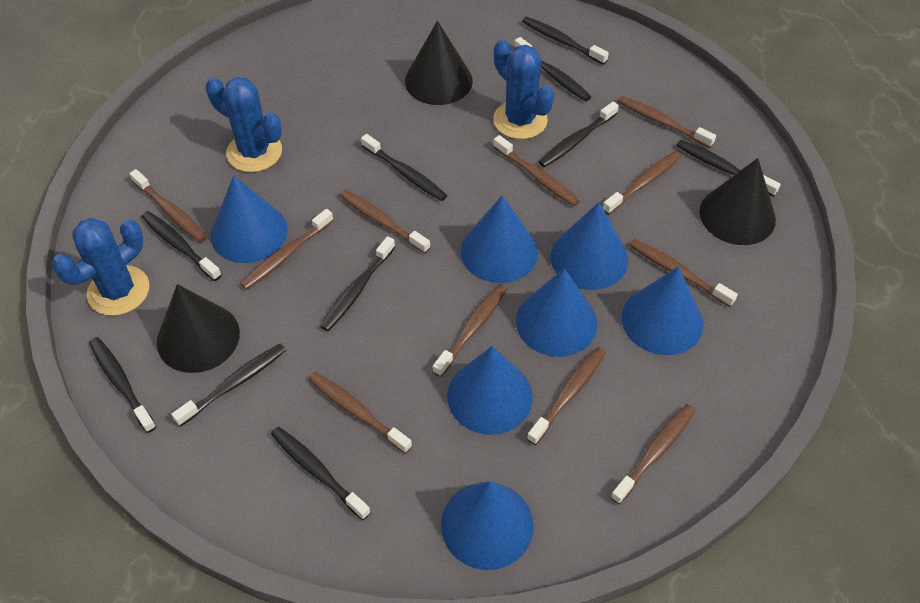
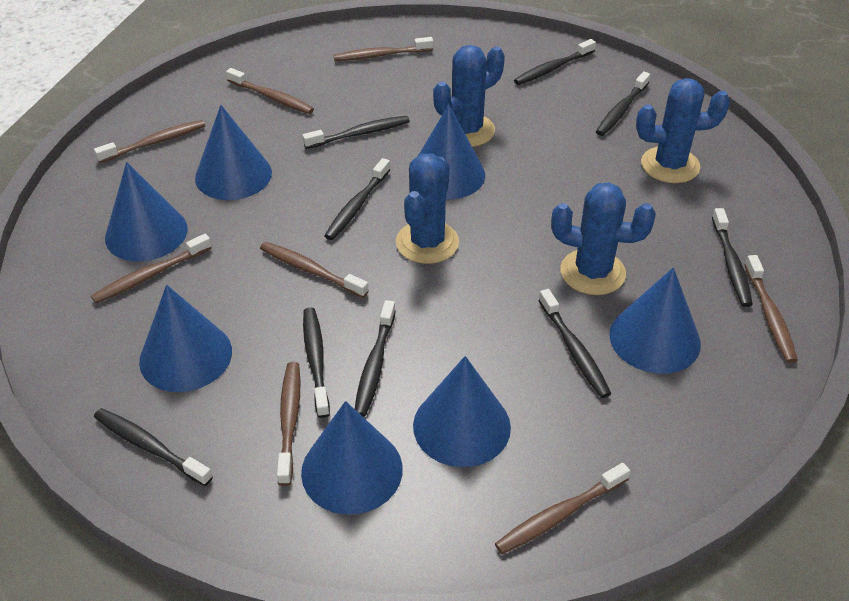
black cone: [157,284,240,373] [405,21,473,105] [700,158,776,245] = 3 -> none = 0
black toothbrush: [89,337,156,433] [141,211,222,281] [171,344,286,427] [271,427,371,520] [320,236,395,331] [361,134,447,201] [514,37,591,102] [522,16,609,65] [539,102,619,168] [676,140,781,197] = 10 -> [94,408,213,486] [303,116,410,149] [303,307,330,418] [324,158,390,240] [355,300,396,417] [514,39,596,85] [538,289,611,398] [596,71,650,136] [712,208,753,307] = 9
blue cactus: [52,218,149,316] [206,77,282,172] [493,39,554,139] = 3 -> [396,153,459,264] [433,45,505,147] [551,182,656,295] [636,78,730,183] = 4
brown toothbrush: [129,169,207,243] [240,209,334,290] [309,372,412,454] [339,190,431,254] [433,284,507,377] [493,135,580,206] [527,347,606,445] [603,150,682,215] [611,404,695,504] [617,96,716,148] [629,239,738,307] = 11 -> [91,234,212,303] [94,120,205,163] [226,68,314,114] [260,242,369,298] [277,362,301,486] [334,37,433,61] [495,463,630,554] [745,255,798,363] = 8

